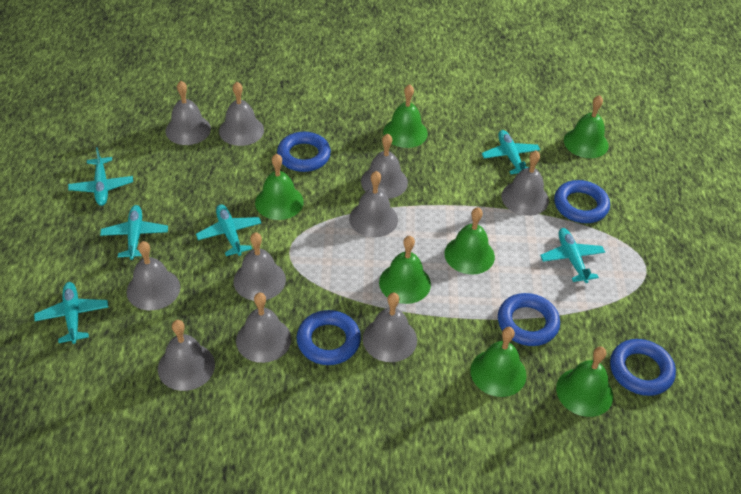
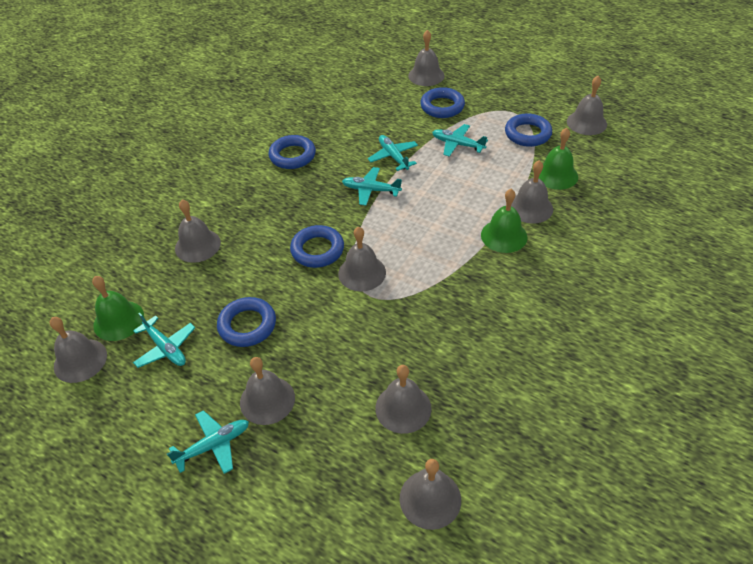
green bell: [255,154,304,220] [379,236,431,304] [383,84,428,148] [444,207,495,275] [470,327,526,397] [556,347,613,417] [564,95,609,158] = 7 -> [92,276,144,341] [481,189,528,253] [539,128,578,190] = 3
grey bell: [127,241,180,310] [158,320,215,391] [165,81,211,145] [219,82,264,146] [233,232,286,301] [236,293,291,363] [349,171,398,237] [361,134,408,199] [363,293,417,362] [501,150,549,216] = 10 -> [50,317,107,383] [175,199,221,263] [240,357,295,425] [338,226,386,291] [375,365,432,434] [400,459,461,530] [408,30,444,86] [511,160,553,224] [567,76,607,135] = 9
turquoise plane: [34,282,108,344] [68,147,133,206] [100,205,168,260] [196,204,261,256] [482,130,540,174] [540,228,605,283] = 6 -> [133,313,195,368] [167,410,249,474] [342,167,402,206] [368,135,418,171] [432,124,488,157] = 5

